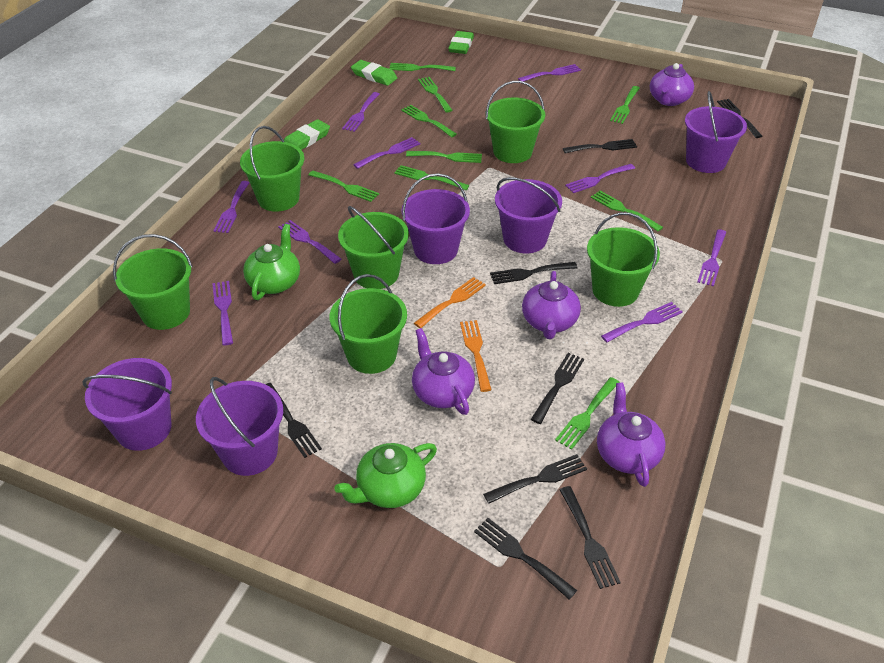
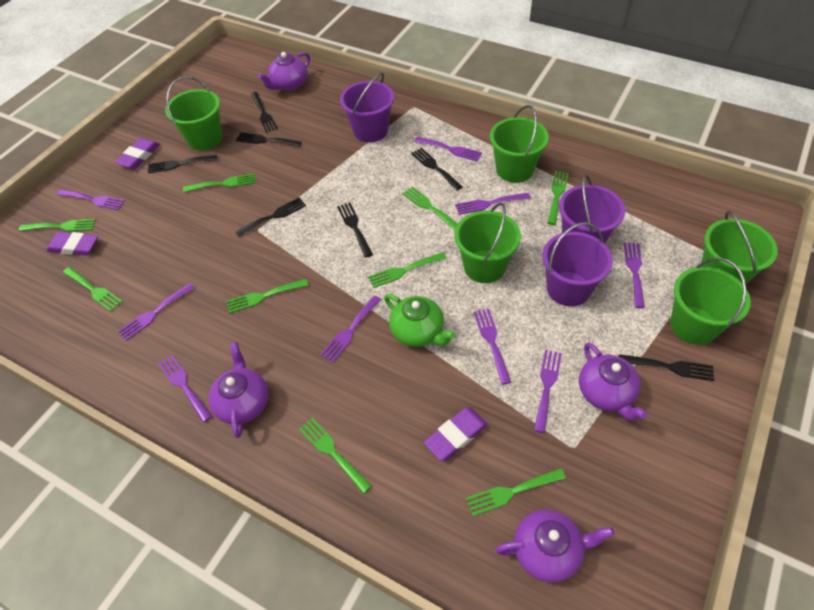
black fork: [266,383,322,458] [474,518,577,600] [483,454,587,504] [490,262,578,284] [531,353,584,424] [559,486,621,589] [563,139,637,153] [717,99,762,138] = 8 -> [148,155,218,173] [235,197,306,237] [236,132,302,147] [251,92,278,133] [337,202,373,258] [411,148,463,191] [619,354,714,381] = 7
green bucket: [113,234,193,330] [240,126,304,212] [330,274,407,374] [338,206,409,289] [486,81,545,163] [587,212,660,307] = 6 -> [165,76,222,150] [454,203,521,283] [490,105,549,183] [670,258,751,345] [701,211,778,284] = 5
green eraser: [284,119,330,150] [351,60,397,86] [448,31,474,54] = 3 -> none = 0
green teapot: [243,224,300,300] [335,443,437,508] = 2 -> [384,294,456,347] = 1
orange fork: [414,277,486,328] [460,320,492,392] = 2 -> none = 0
purple bucket: [83,358,172,451] [196,377,283,476] [402,173,470,264] [495,177,562,253] [685,91,747,173] = 5 -> [340,72,394,143] [542,222,613,307] [559,174,625,244] = 3
purple eraser: none = 0 -> [46,232,98,255] [115,138,160,169] [424,407,488,461] = 3

